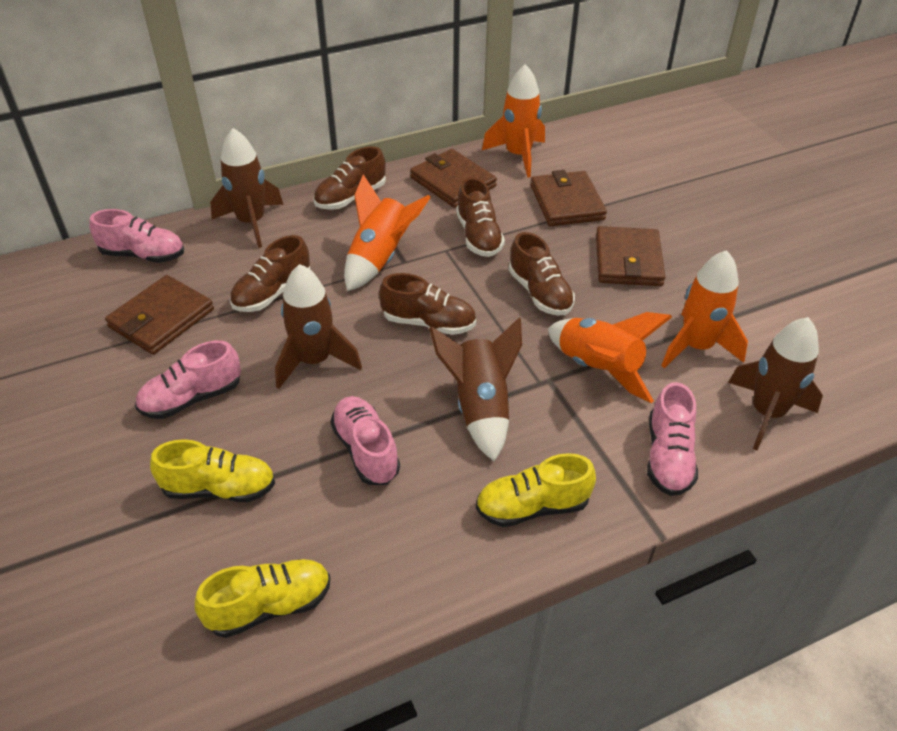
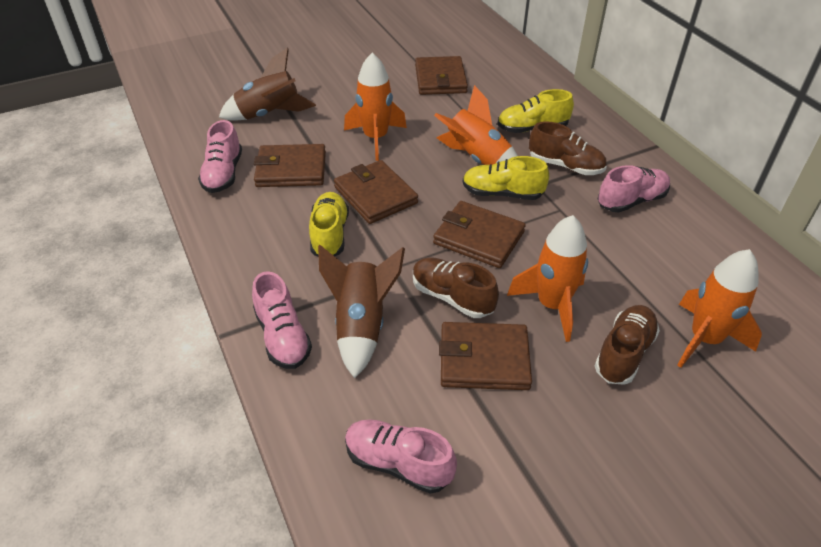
brown rocket: [210,128,284,248] [275,264,362,389] [429,318,522,461] [728,317,823,450] = 4 -> [219,48,316,121] [318,245,405,378] = 2
brown shoe: [229,235,310,312] [313,146,386,210] [379,273,476,335] [456,177,505,257] [509,232,575,315] = 5 -> [413,257,499,318] [529,121,607,175] [595,305,660,385] = 3
brown wallet: [105,275,214,355] [410,149,497,208] [531,170,607,226] [596,226,665,286] = 4 -> [254,144,326,187] [334,160,418,224] [415,56,468,95] [433,201,526,268] [439,322,532,390] = 5

